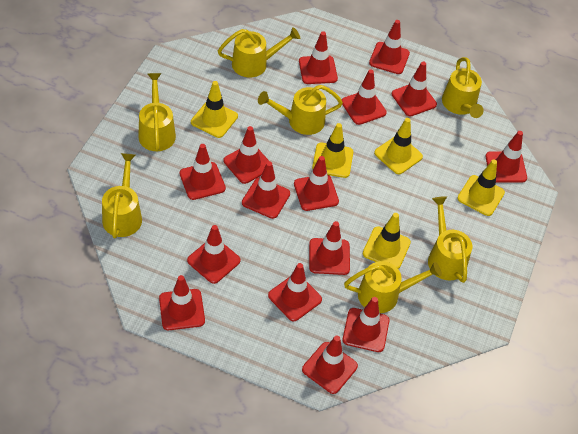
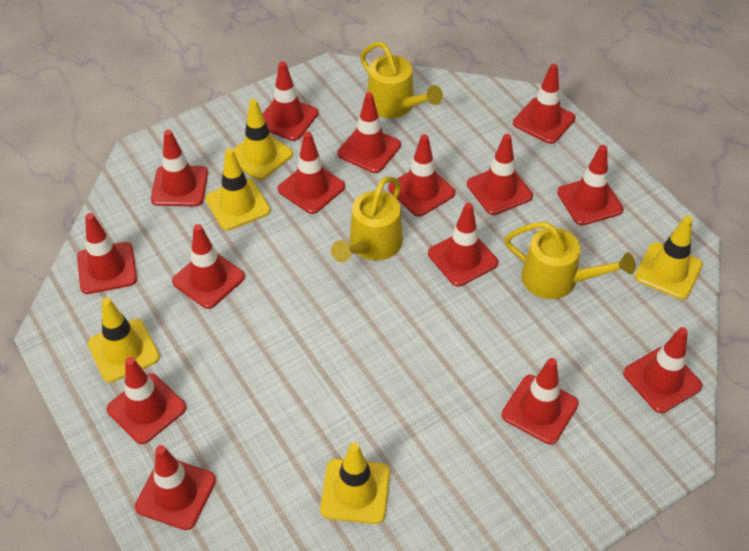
yellow watering can: [102,153,142,239] [138,73,176,151] [218,27,300,77] [258,85,343,135] [344,261,442,313] [428,196,472,283] [442,57,484,118] = 7 -> [331,176,403,262] [360,42,443,118] [504,222,635,299] = 3

